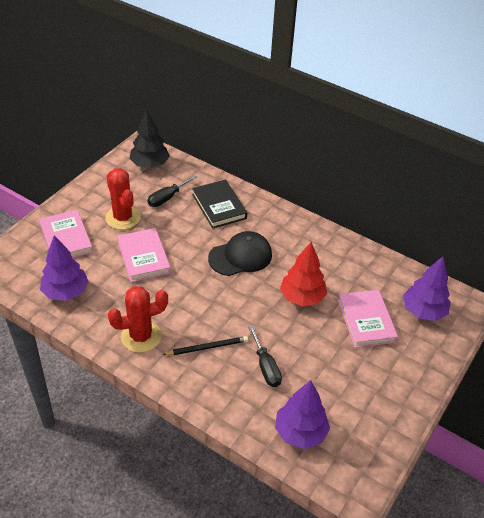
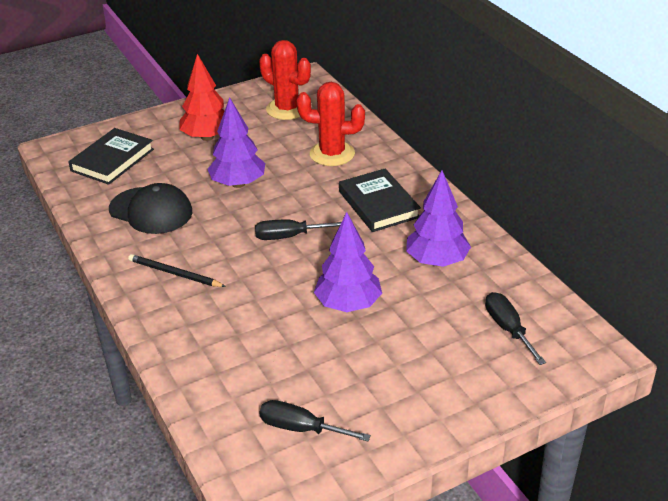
black book: [192,180,247,229] = 1 -> [68,128,154,185] [339,169,421,232] = 2
black screwdriver: [147,175,197,207] [248,325,282,387] = 2 -> [255,220,341,240] [259,400,371,441] [485,292,546,365] = 3
black tree: [130,108,170,168] = 1 -> none = 0
pink book: [39,210,93,258] [117,228,171,282] [338,290,398,348] = 3 -> none = 0

